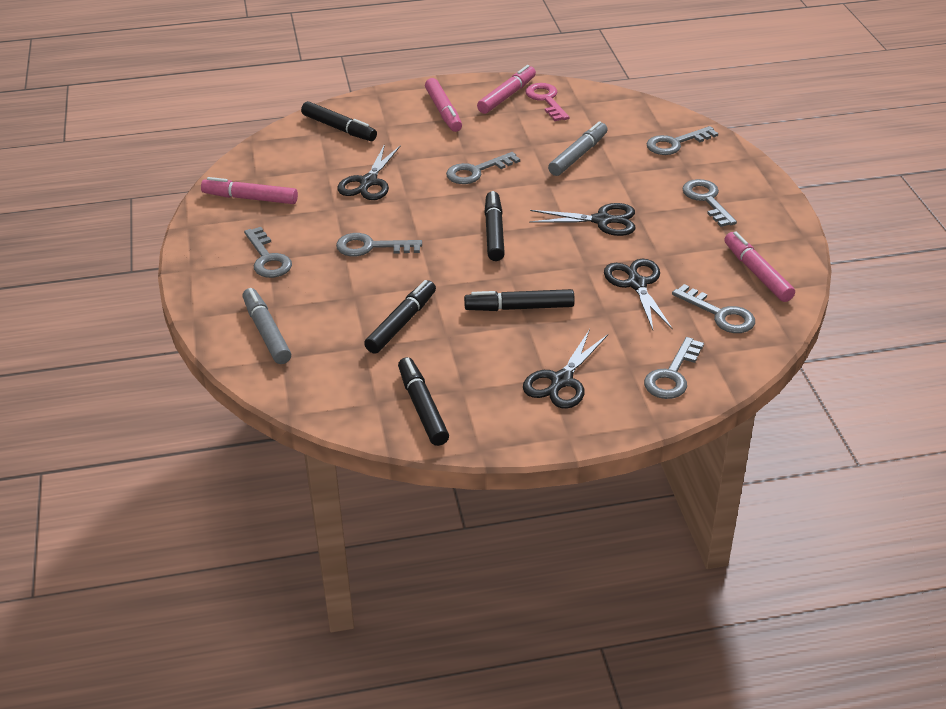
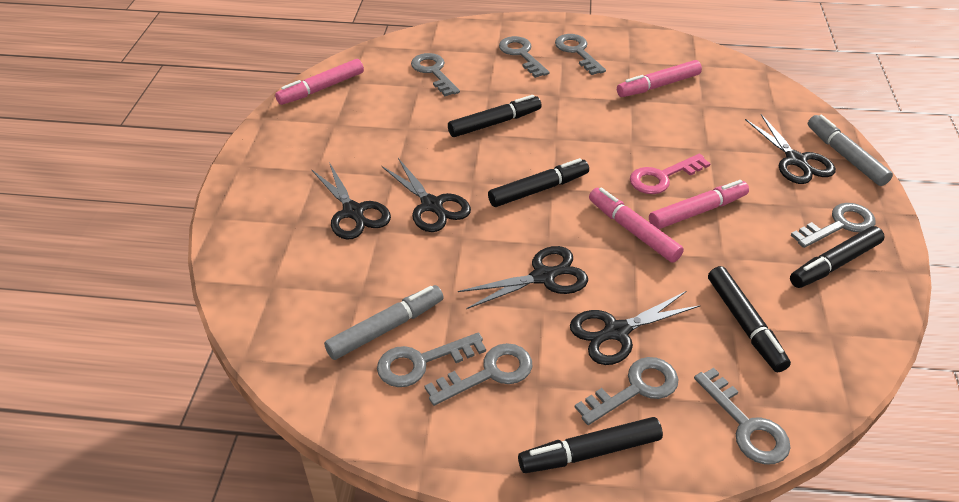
black scissors: [337,144,401,200] [523,329,608,409] [529,203,636,236] [604,259,673,330] = 4 -> [311,162,391,240] [382,158,471,232] [458,246,588,309] [570,291,701,365] [745,114,836,184] = 5
grey key: [244,227,292,278] [336,233,422,256] [446,152,520,184] [644,337,704,399] [647,126,718,155] [672,284,755,333] [682,179,737,227] = 7 -> [377,333,486,387] [411,53,460,96] [425,343,533,406] [499,36,549,78] [555,34,606,75] [575,357,679,425] [694,368,791,465] [790,203,875,248] = 8

